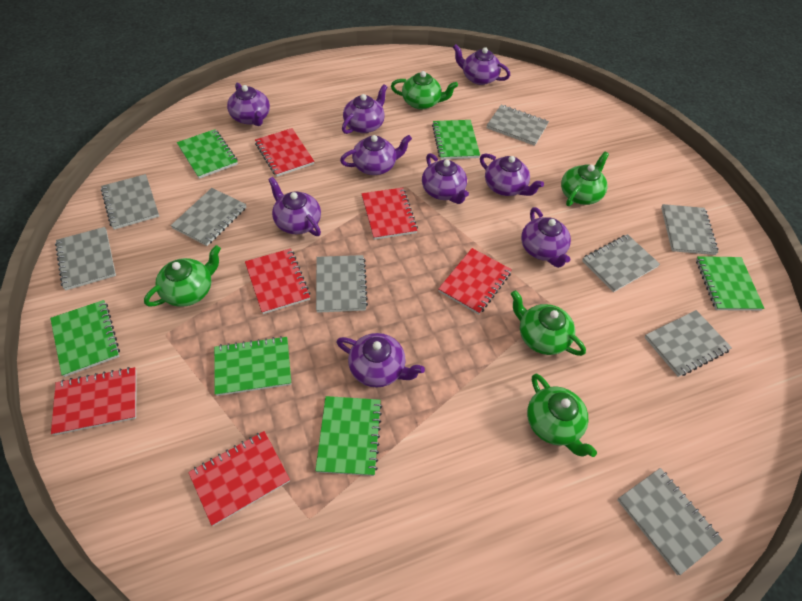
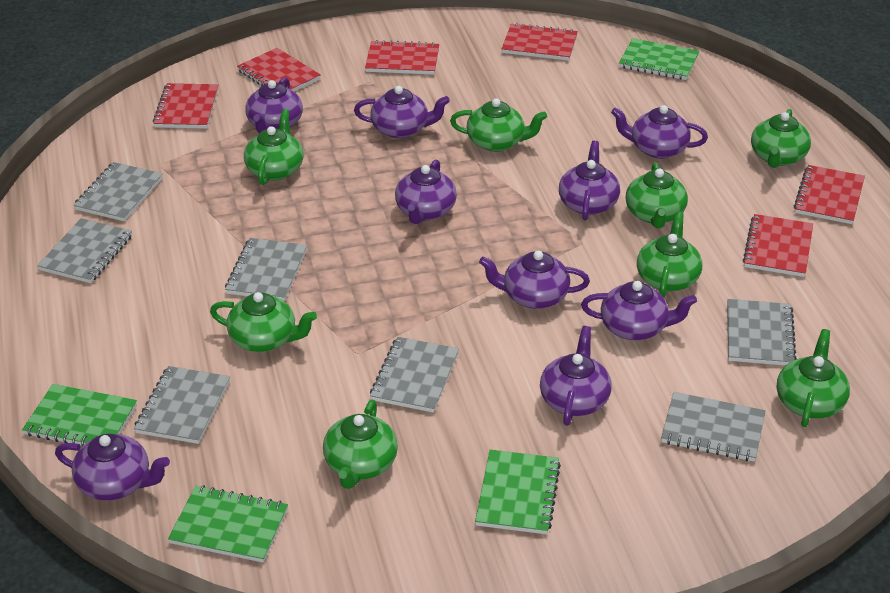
green notebook: [50,300,120,377] [177,129,238,179] [214,336,291,396] [315,396,382,476] [432,120,480,160] [696,256,764,311] = 6 -> [22,384,137,446] [168,485,288,563] [475,450,561,534] [619,38,699,80] = 4
green teapot: [144,245,221,307] [391,71,458,109] [511,290,586,356] [527,373,597,457] [561,152,609,206] = 5 -> [210,292,317,352] [244,109,304,185] [323,400,398,489] [450,98,547,152] [625,162,688,228] [637,212,702,297] [751,109,811,168] [777,329,850,427] = 8
grey notebook: [55,227,116,290] [101,174,159,230] [171,188,246,246] [316,255,368,313] [487,105,549,146] [582,234,660,292] [617,468,723,575] [644,310,732,377] [661,204,719,255] = 9 -> [37,218,132,283] [73,162,163,221] [134,366,230,444] [225,238,307,301] [370,337,459,413] [661,392,766,462] [727,299,797,366] = 7

